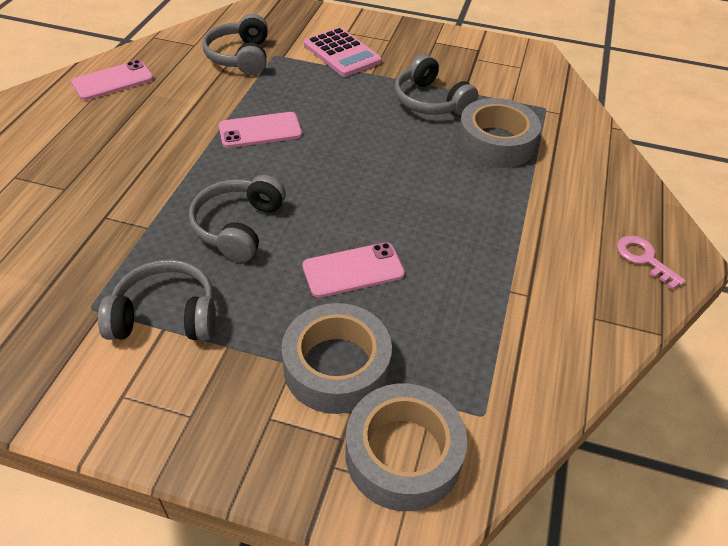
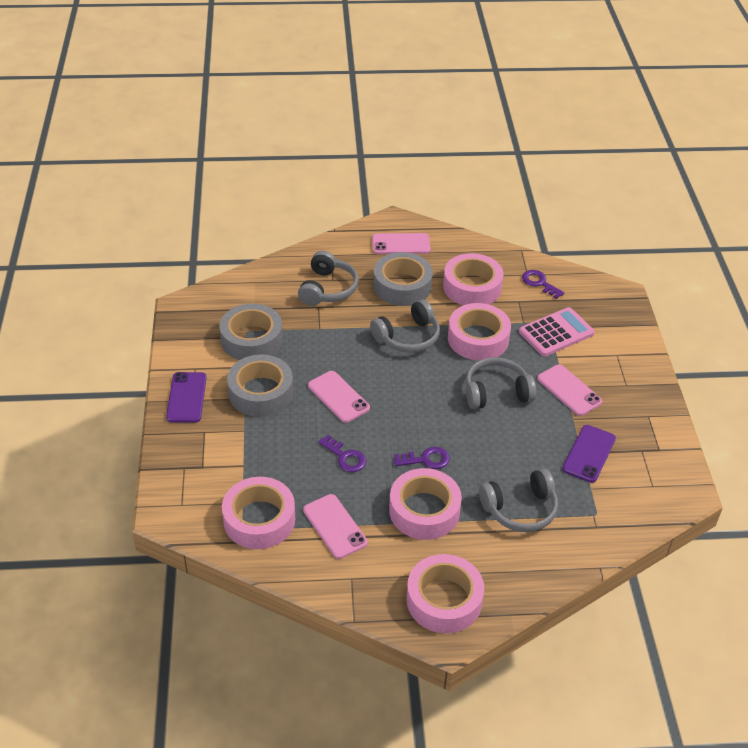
pink key: [617,235,686,290] = 1 -> none = 0
pink phone: [71,60,154,100] [219,112,302,148] [302,242,405,298] = 3 -> [303,494,368,559] [308,371,370,423] [372,233,430,254] [537,364,602,416] = 4
pink tape: none = 0 -> [222,477,295,549] [389,468,462,540] [406,554,484,633] [443,253,503,305] [448,303,511,361] = 5
purple key: none = 0 -> [319,435,366,472] [394,447,450,469] [522,270,565,299] = 3
purple phone: none = 0 -> [166,372,207,423] [562,425,616,483] = 2

